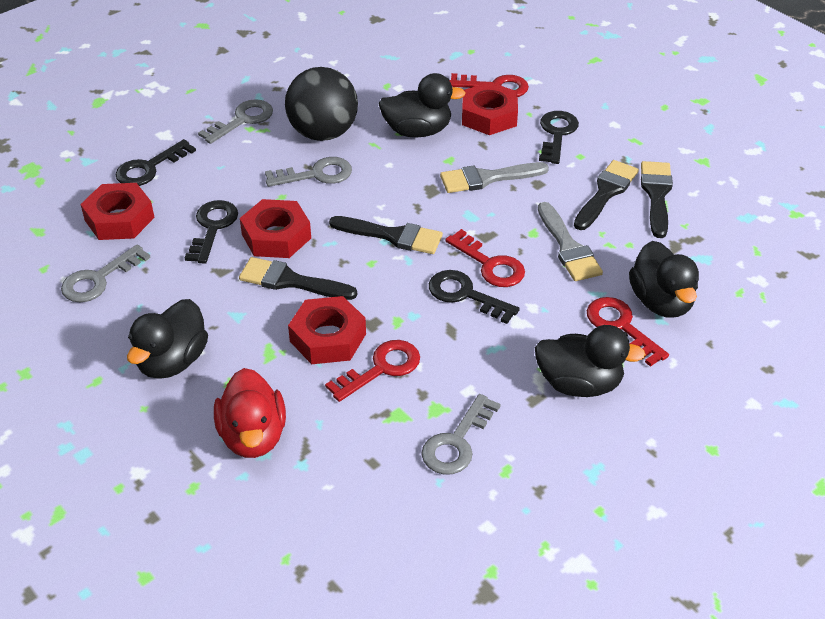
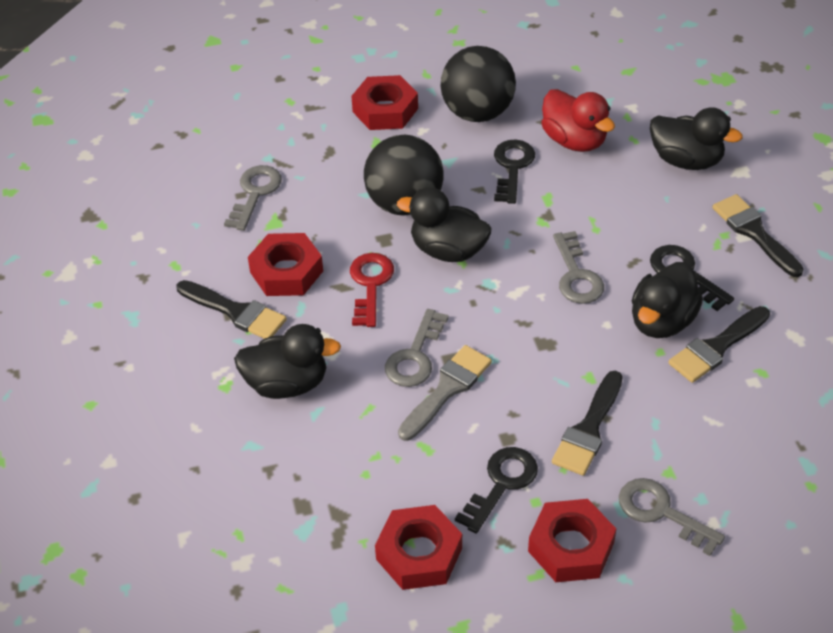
black ball: [285,67,358,141] = 1 -> [364,135,443,215] [441,46,516,122] = 2
black key: [116,139,196,186] [185,200,238,264] [429,270,520,324] [539,111,579,164] = 4 -> [455,447,538,534] [494,139,535,204] [650,245,734,311] = 3
grey brush: [440,162,549,193] [538,202,603,281] = 2 -> [398,345,492,441] = 1
red key: [325,340,420,402] [445,229,525,287] [450,73,529,97] [587,297,669,367] = 4 -> [350,253,394,327] = 1

